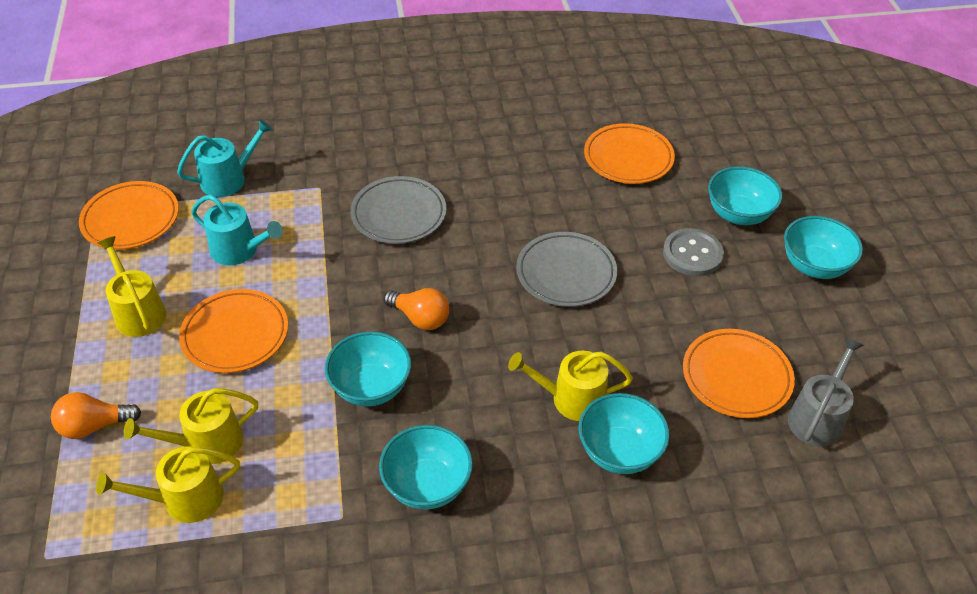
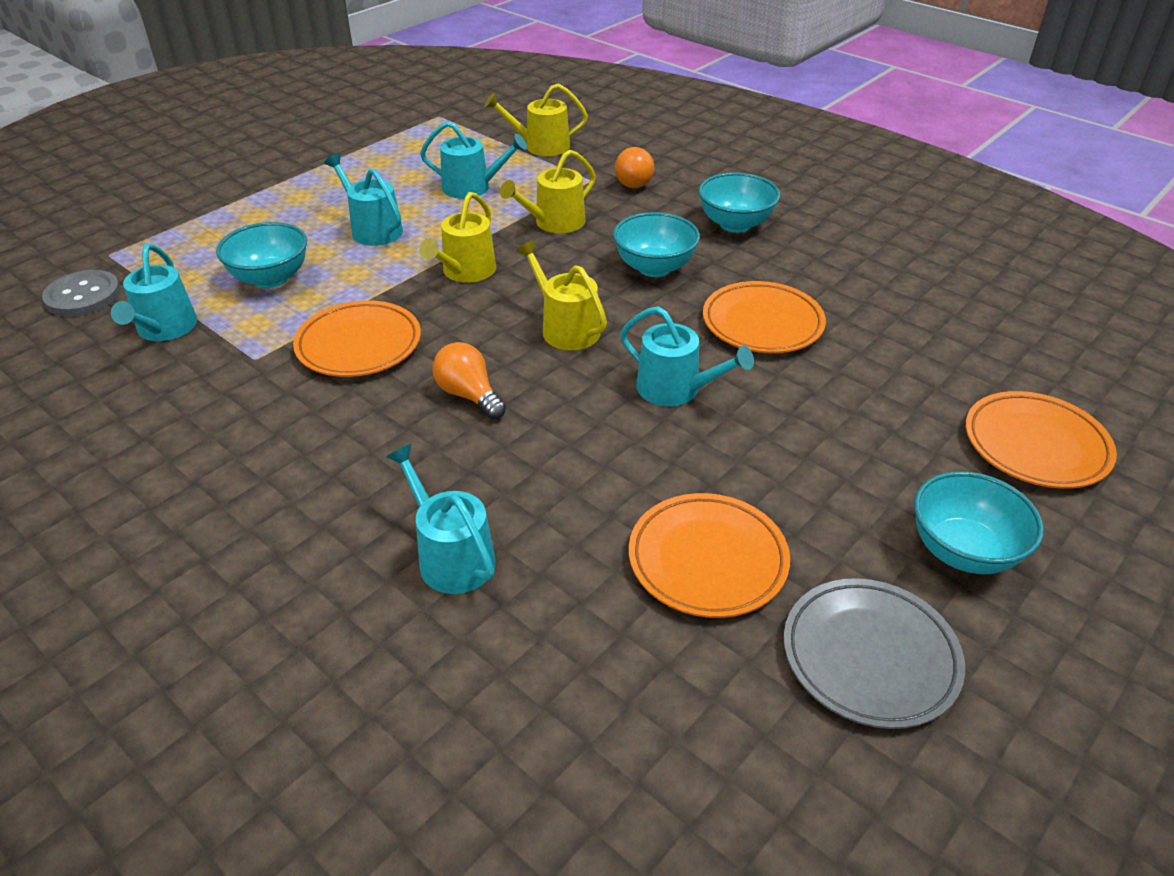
grey plate: [350,176,446,244] [516,232,617,307] = 2 -> [784,578,965,729] = 1
grey watering can: [788,337,864,446] = 1 -> none = 0
turquoise bowl: [325,331,411,407] [379,425,473,510] [578,393,669,474] [708,166,782,225] [784,216,863,279] = 5 -> [216,222,307,288] [613,212,700,277] [698,172,780,233] [914,471,1044,574] = 4
turquoise watering can: [177,119,273,197] [191,195,283,265] = 2 -> [111,244,197,341] [324,153,403,246] [386,444,496,594] [420,121,527,199] [620,306,754,406] = 5

